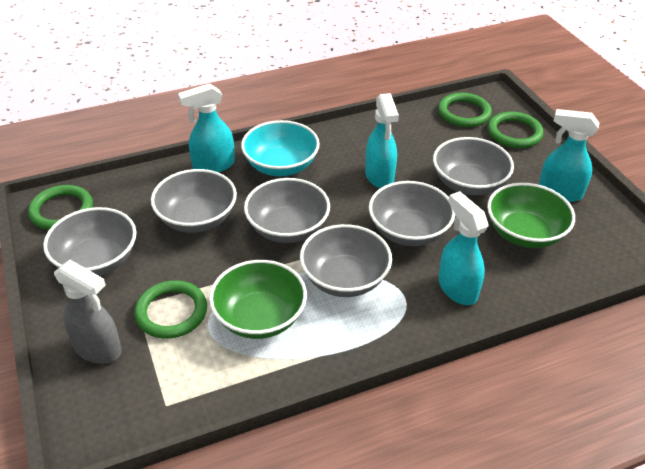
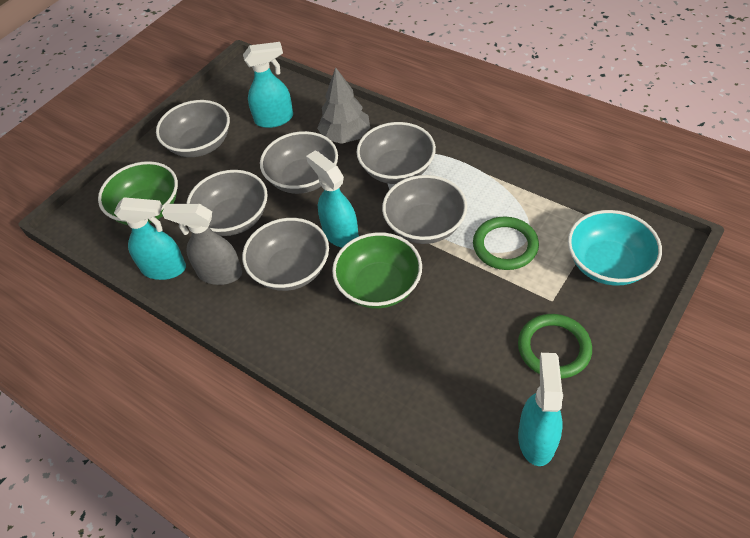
green ring: [28,185,93,230] [134,280,207,339] [438,93,492,127] [487,112,544,148] = 4 -> [473,217,539,270] [518,314,592,379] = 2
grey tree: none = 0 -> [317,67,370,144] = 1

